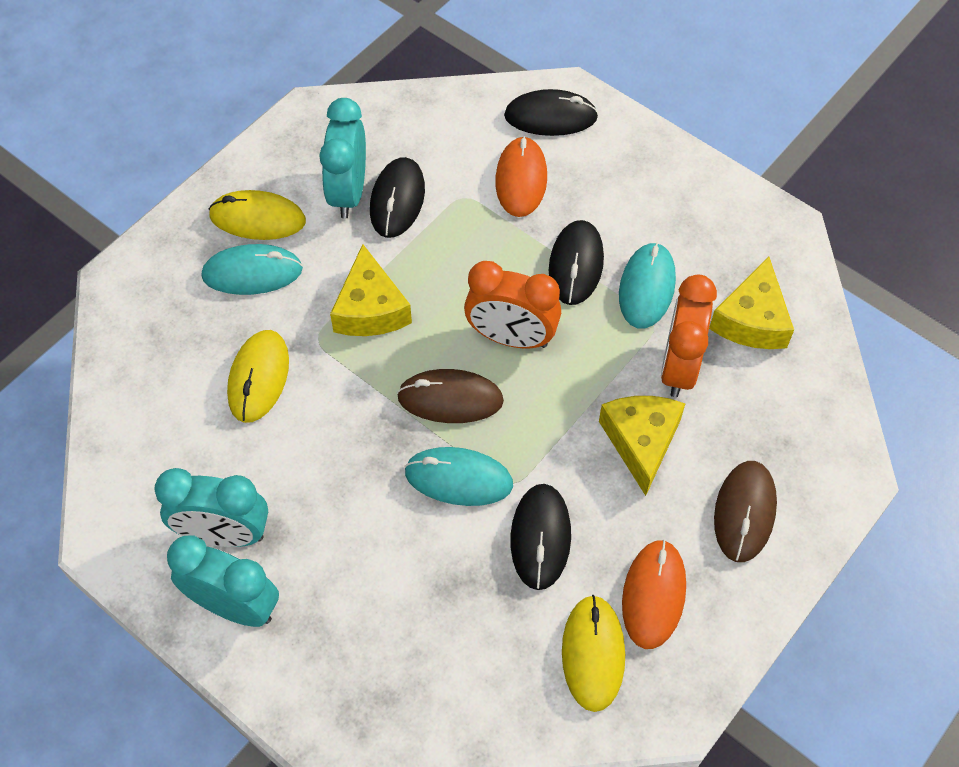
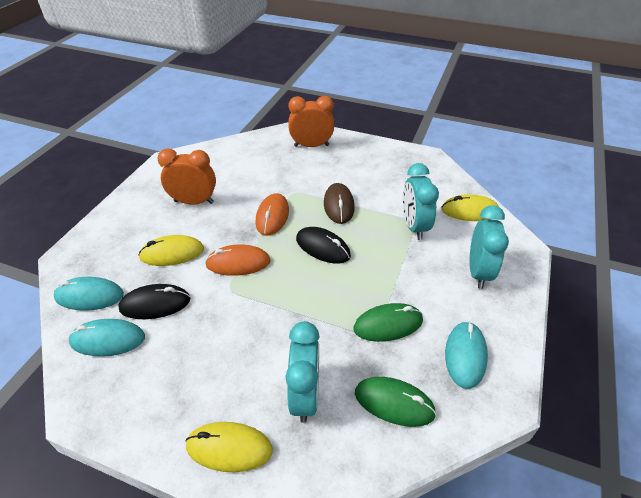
black mouse: [370,157,425,238] [504,89,598,136] [510,484,571,590] [549,220,604,305] = 4 -> [119,284,191,319] [296,227,351,263] = 2
brown mouse: [397,369,504,423] [714,461,777,562] = 2 -> [324,183,355,224] = 1
green mouse: none = 0 -> [353,303,423,342] [355,377,437,427] = 2
yellow cheese: [330,244,412,336] [599,396,685,496] [709,257,794,349] = 3 -> none = 0

